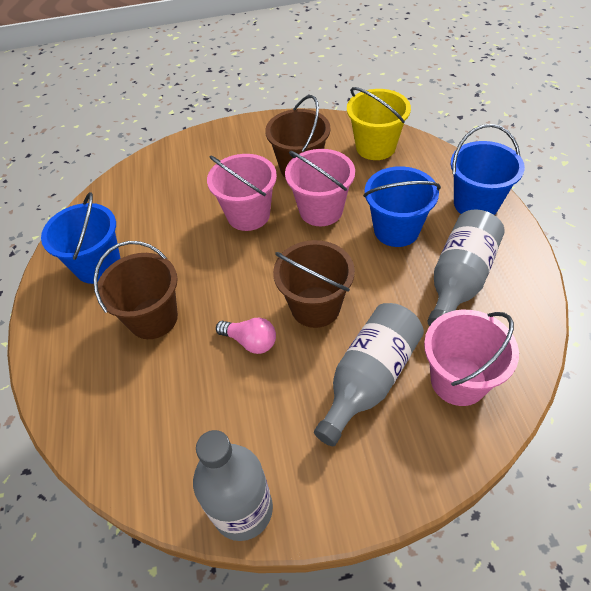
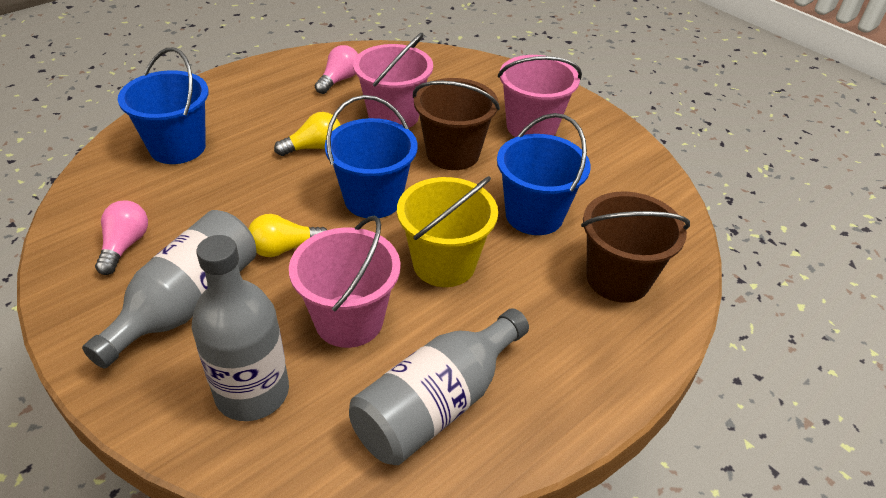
brown bucket: [93,241,178,339] [265,95,330,177] [273,240,355,328] = 3 -> [413,78,500,170] [581,191,690,303] = 2
pink light bulb: [216,318,276,354] = 1 -> [95,200,148,275] [315,45,358,94] = 2
yellow light bulb: none = 0 -> [248,214,327,257] [274,112,341,156] = 2

